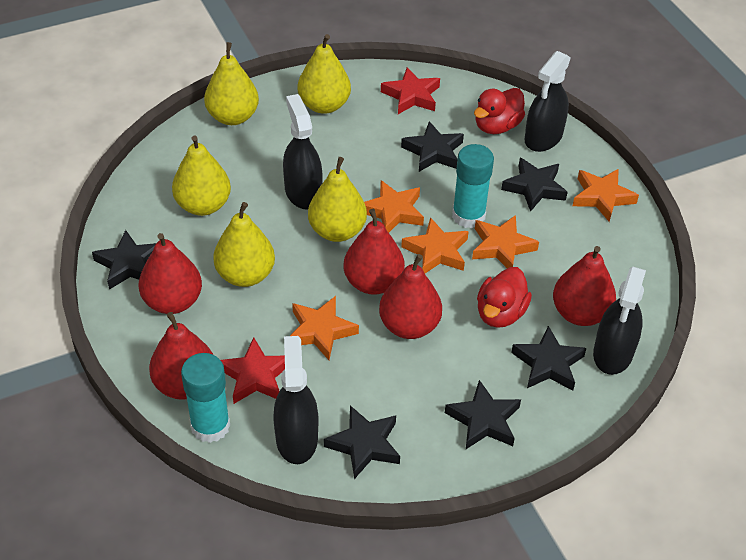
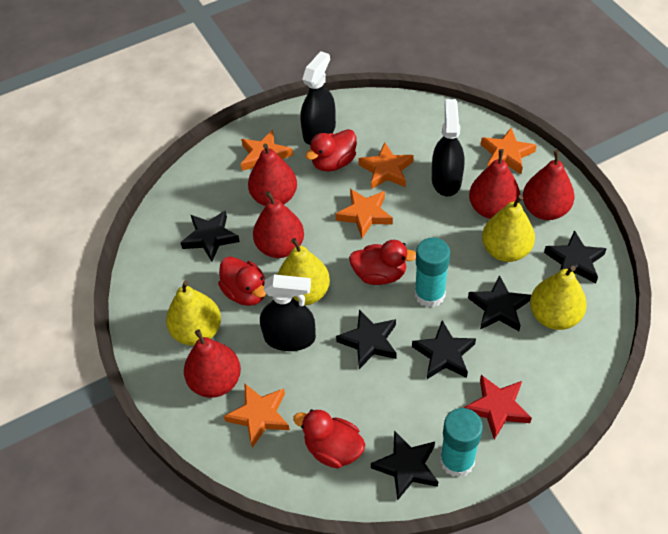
black spray bottle: [273,336,318,464] [283,94,323,210] [525,51,571,152] [593,267,646,375] = 4 -> [260,275,316,351] [300,51,336,145] [432,99,464,196] = 3
red duck: [474,88,525,134] [477,267,532,328] = 2 -> [218,256,266,306] [293,409,365,469] [305,129,357,172] [349,240,416,285] = 4
red star: [221,337,285,404] [381,67,440,114] = 2 -> [464,375,532,440] = 1
yellow pear: [172,135,231,216] [204,42,259,125] [213,202,275,287] [298,34,351,114] [308,157,367,242] = 5 -> [166,281,221,346] [277,238,330,305] [482,195,535,262] [530,266,587,330] = 4

